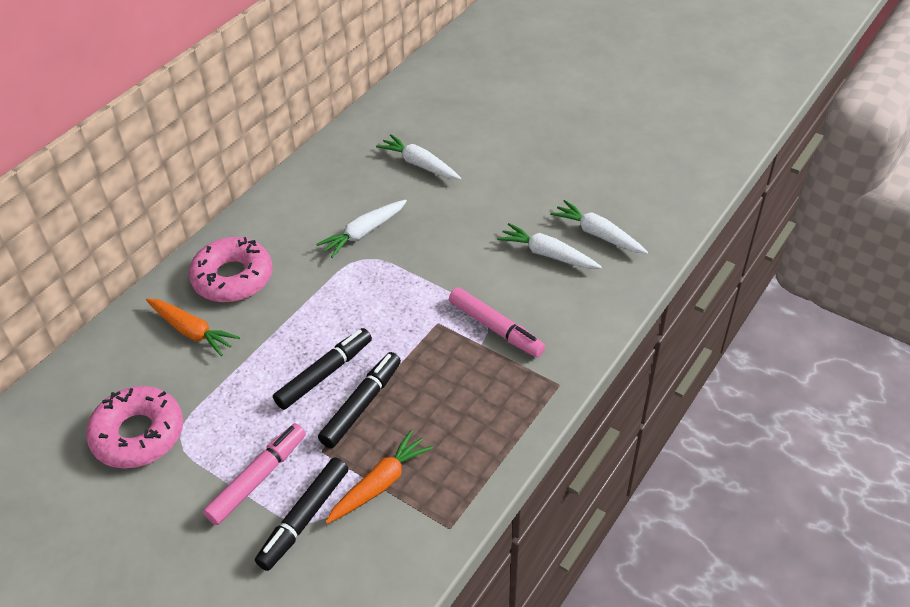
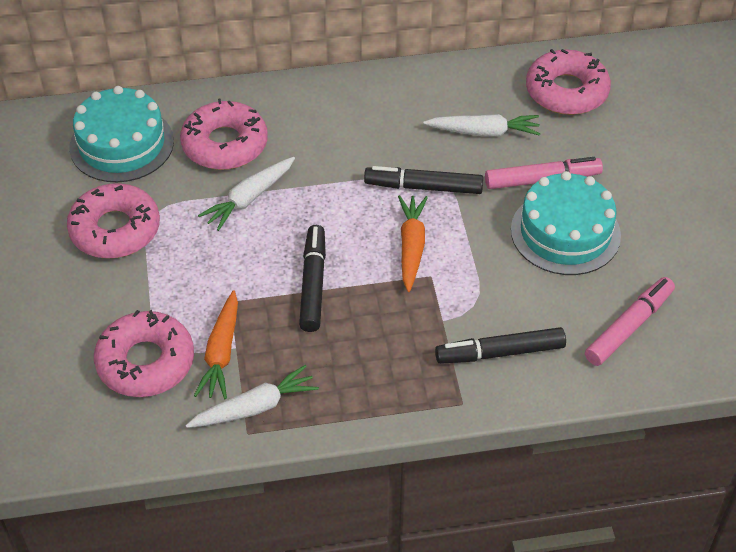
pink donut: [86,386,183,469] [189,237,273,302] = 2 -> [67,183,160,259] [94,310,194,397] [180,98,268,170] [526,49,611,115] = 4
turquoise cake: none = 0 -> [69,86,174,182] [511,171,621,275] = 2
white carrot: [316,200,407,258] [376,134,461,180] [497,223,602,269] [551,200,648,254] = 4 -> [185,365,319,428] [198,157,295,231] [423,114,540,137] = 3

